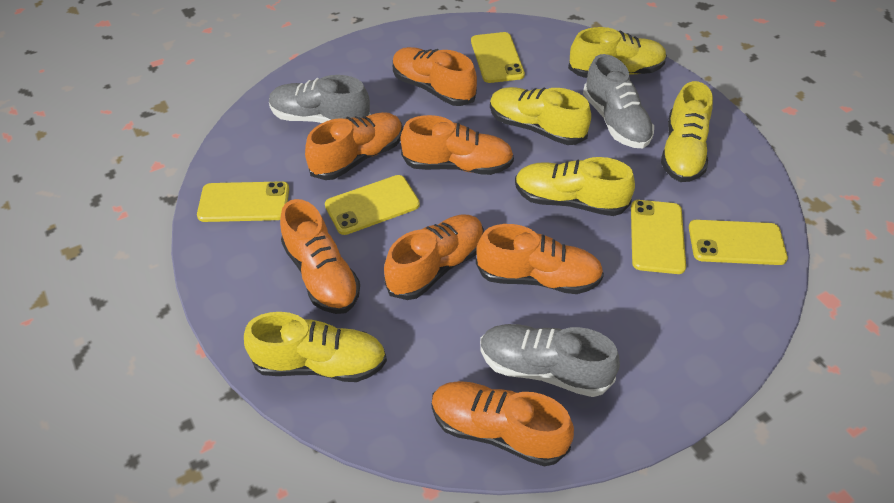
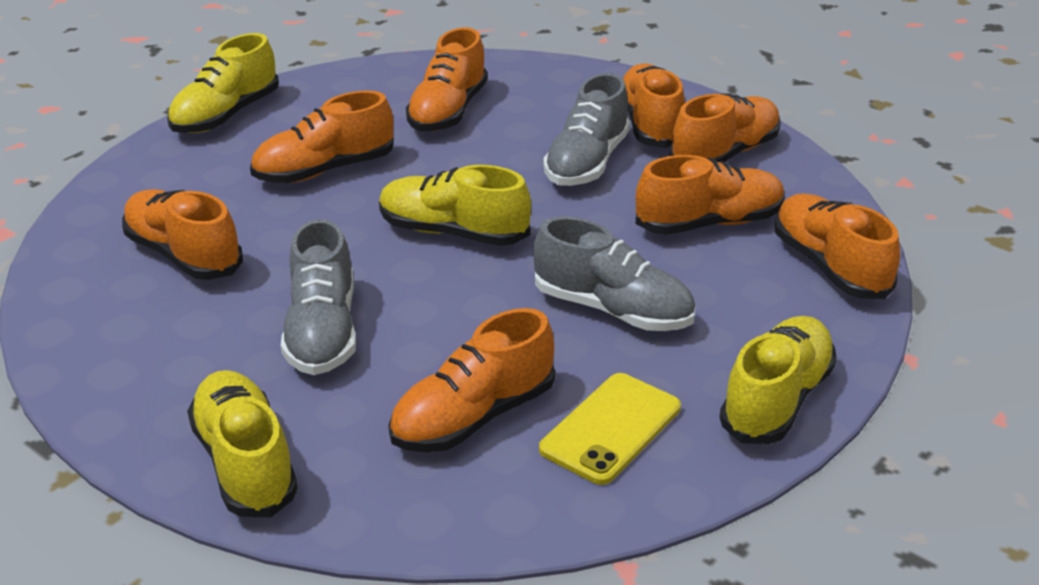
orange shoe: [280,199,360,314] [305,112,403,180] [384,214,484,300] [393,47,477,106] [401,115,514,175] [432,381,574,467] [476,224,604,294] = 7 -> [122,189,243,280] [250,91,393,183] [388,308,555,452] [406,27,488,131] [623,63,685,148] [635,155,785,235] [669,93,781,162] [775,194,900,299] = 8
yellow phone: [197,181,289,222] [325,175,420,235] [471,32,525,83] [631,200,686,274] [689,220,788,265] = 5 -> [539,373,681,485] = 1
yellow shoe: [244,312,387,382] [490,87,591,145] [515,157,635,216] [568,27,667,78] [661,81,713,182] = 5 -> [167,33,279,133] [187,370,298,517] [379,165,531,246] [719,316,837,444] = 4

